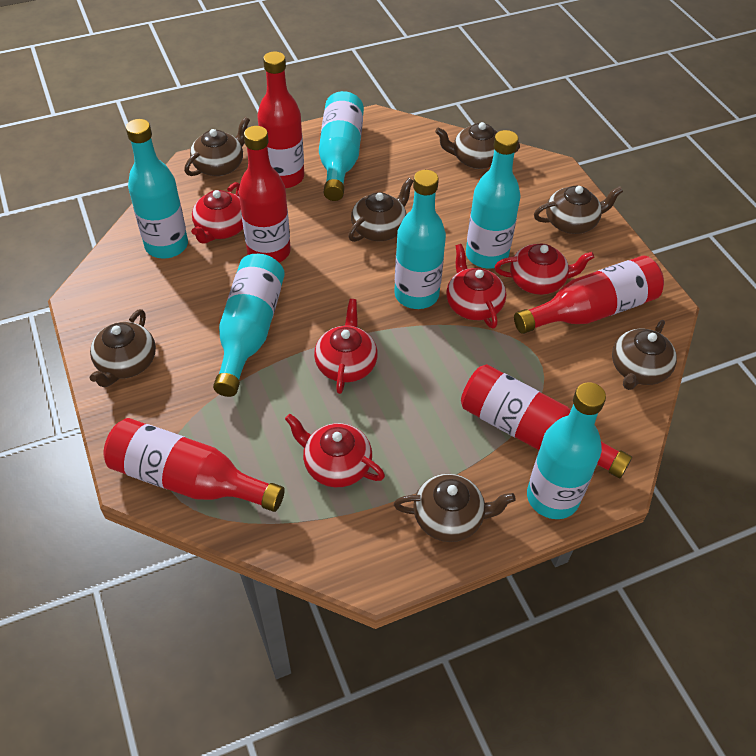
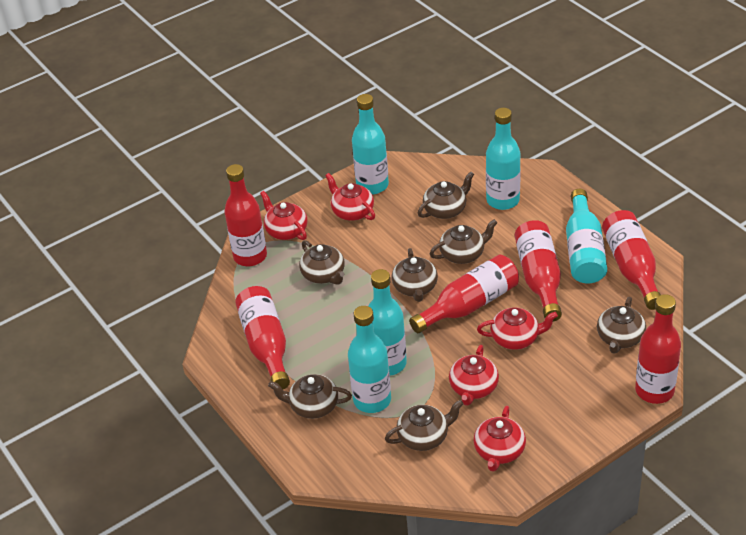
red bottle: [103,418,285,512] [239,126,291,263] [257,51,304,188] [461,364,632,478] [514,255,664,334] = 5 -> [224,164,267,266] [235,286,290,390] [409,254,519,333] [515,220,562,321] [602,210,661,310] [635,294,681,404] = 6
turquoise bottle: [126,119,188,259] [213,254,285,397] [319,91,364,201] [394,170,446,309] [466,130,521,268] [527,382,606,519] = 6 -> [348,306,391,413] [352,94,389,195] [368,269,407,376] [486,108,521,210] [566,189,607,284] = 5

